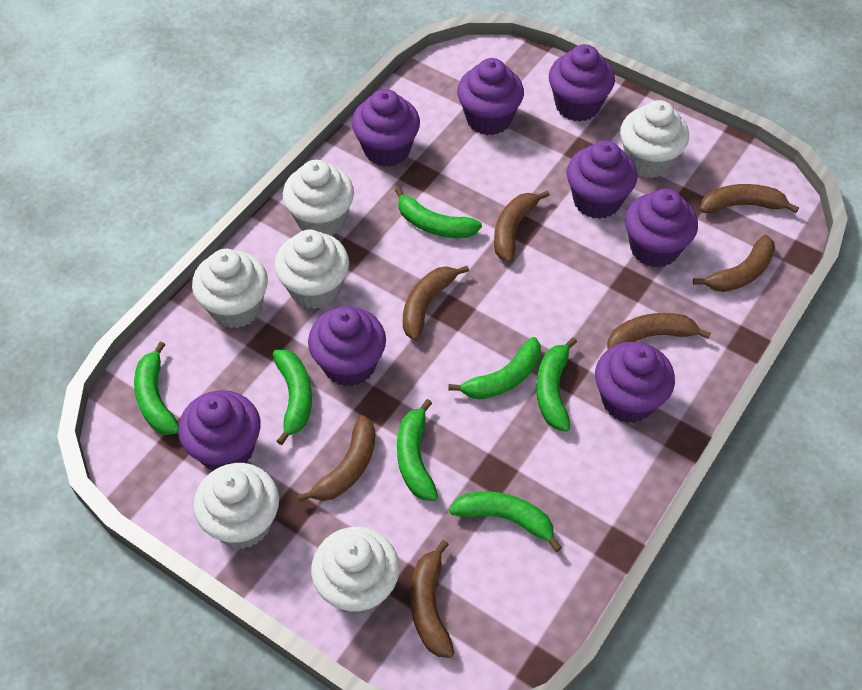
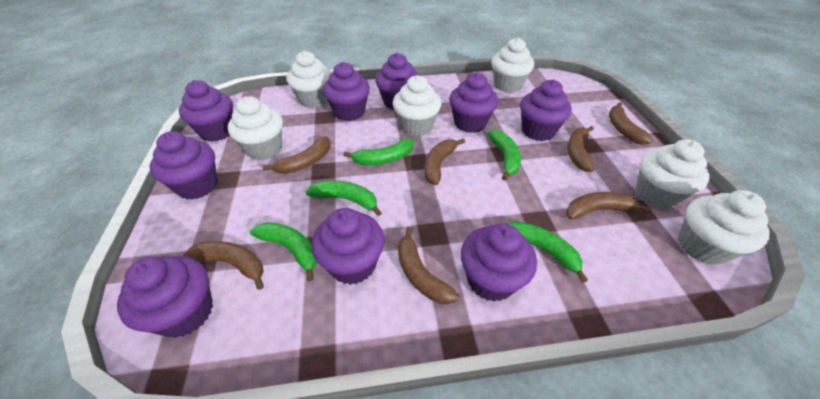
green banana: [134,342,179,435] [273,349,312,445] [395,187,482,238] [397,399,438,501] [448,337,541,400] [449,491,562,552] [536,337,577,432] = 7 -> [250,222,317,281] [305,181,382,216] [343,138,414,165] [488,130,521,180] [506,221,588,283] = 5
purple cupcake: [178,390,261,471] [308,307,386,387] [352,89,420,167] [457,58,524,135] [549,44,615,122] [567,140,638,219] [595,342,675,423] [625,188,698,268] = 8 -> [117,256,213,338] [150,131,218,200] [179,80,233,142] [311,208,384,285] [323,62,370,121] [375,53,419,110] [449,72,498,133] [461,223,537,302] [520,80,572,141] = 9

